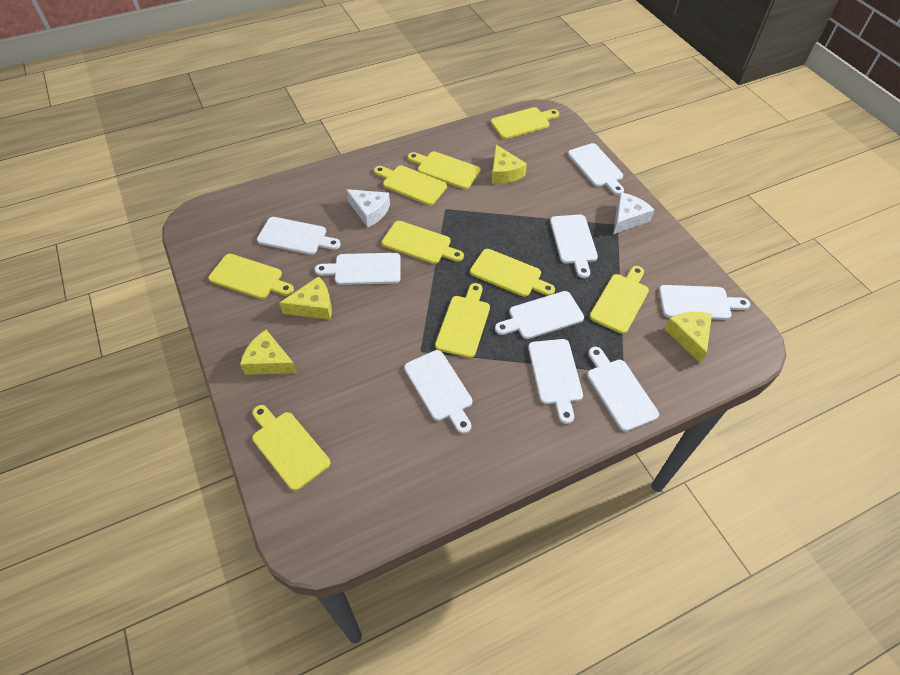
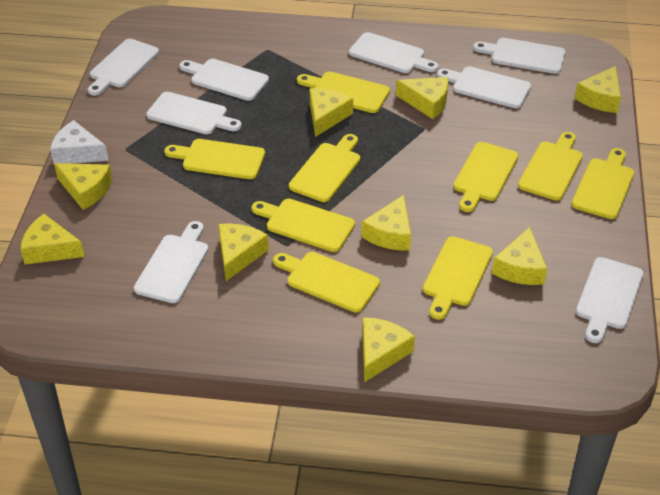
white cheese: [346,189,390,228] [614,192,654,234] = 2 -> [50,120,109,164] = 1
white cutting board: [257,217,341,255] [315,253,401,285] [404,350,472,434] [495,291,584,339] [528,339,583,424] [550,214,598,278] [568,143,624,195] [587,347,659,432] [659,285,750,320] = 9 -> [88,39,159,96] [134,221,209,303] [146,92,242,134] [179,59,269,101] [349,32,439,73] [437,66,531,108] [473,38,565,74] [576,257,644,343] = 8
yellow cheese: [240,330,297,375] [279,276,332,320] [492,145,527,184] [664,312,712,364] = 4 -> [21,214,84,264] [54,163,112,210] [218,223,269,281] [310,88,353,137] [362,195,411,251] [362,317,415,382] [396,77,448,119] [492,227,547,285] [574,66,621,113] = 9

